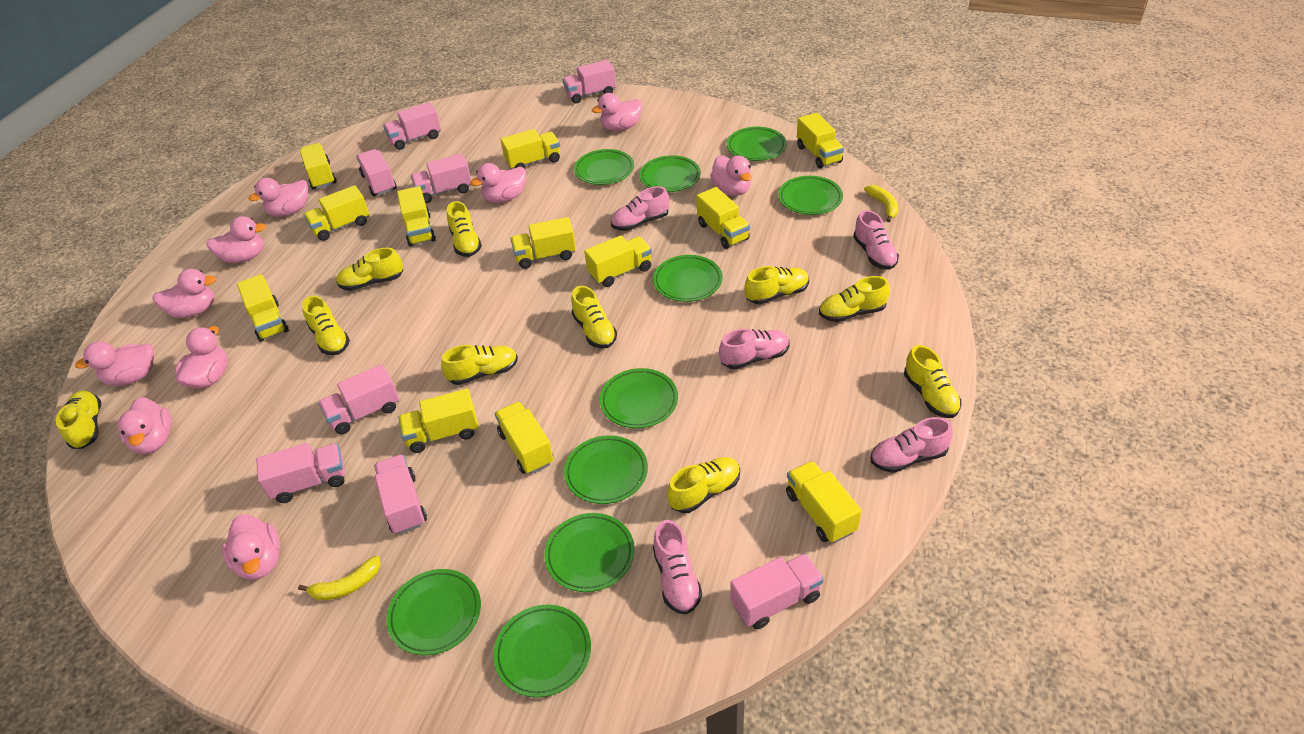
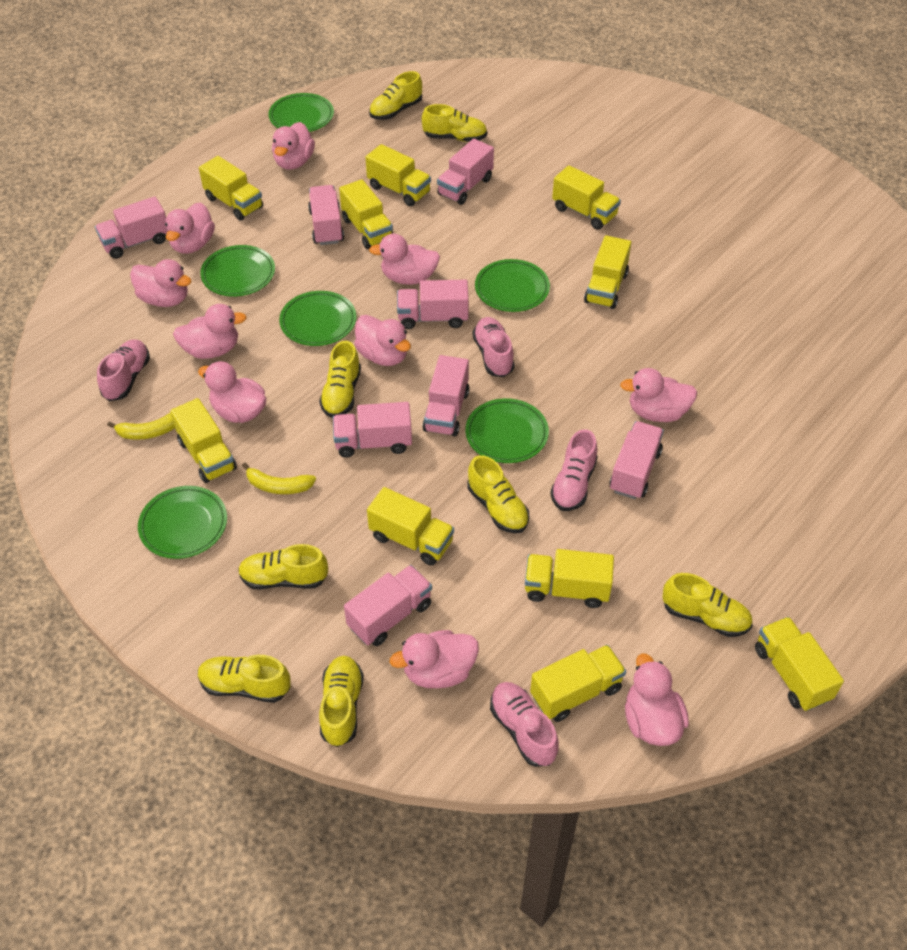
green plate: [387,569,481,656] [493,604,591,698] [544,513,634,592] [564,435,648,504] [574,149,634,185] [600,368,678,428] [640,155,701,192] [653,255,723,302] [727,127,787,161] [778,176,843,215] = 10 -> [138,486,227,559] [200,245,275,297] [268,93,334,132] [279,291,356,346] [465,398,549,463] [475,259,550,312] = 6
pink shoe: [611,186,669,231] [653,520,702,614] [719,329,790,369] [853,210,899,270] [871,417,953,473] = 5 -> [97,339,150,401] [472,317,515,377] [490,682,559,767] [550,429,598,511] = 4
yellow shoe: [56,391,101,449] [302,296,350,355] [336,248,403,291] [441,345,518,385] [447,201,482,257] [571,286,617,348] [667,457,740,513] [745,266,809,304] [819,276,890,322] [904,345,961,418] = 10 -> [198,655,291,703] [238,544,328,590] [319,341,361,418] [319,656,364,747] [369,71,422,120] [422,104,487,142] [467,455,529,533] [663,573,752,637] = 8
yellow truck: [237,274,289,342] [300,143,337,189] [304,185,369,241] [397,186,436,247] [398,389,479,453] [495,401,554,474] [500,129,560,169] [510,217,576,269] [584,235,652,287] [697,187,750,249] [786,461,862,543] [797,113,844,169] = 12 -> [170,398,237,483] [199,156,263,220] [339,179,393,249] [365,144,431,206] [367,487,454,566] [525,549,614,608] [530,645,626,722] [552,165,621,230] [584,235,631,309] [755,617,844,711] = 10

